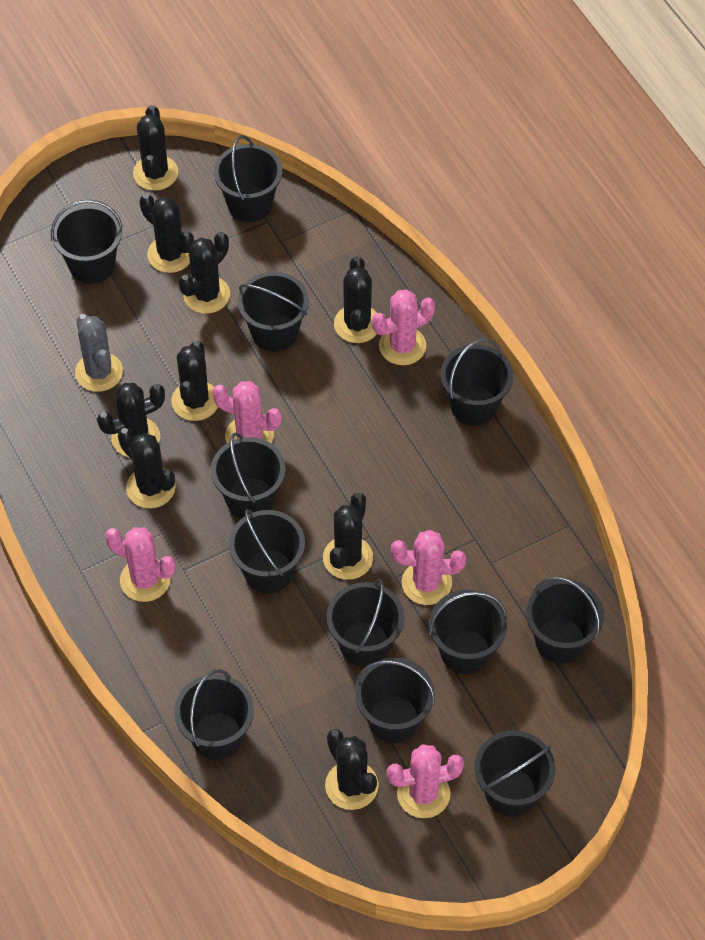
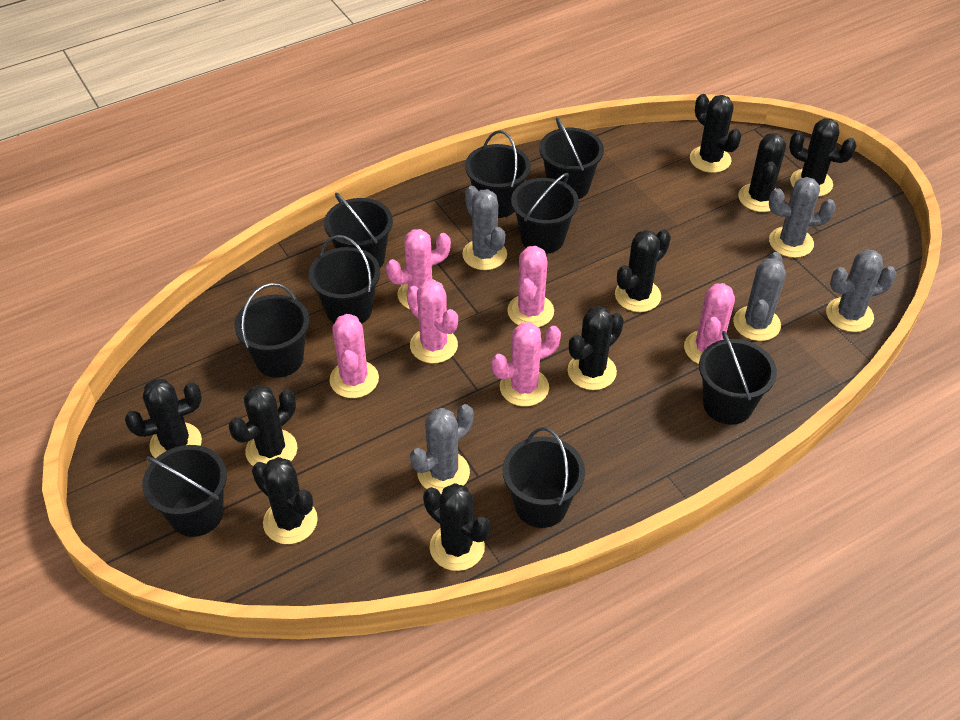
black bucket: [51,200,123,284] [174,669,254,760] [211,433,286,518] [214,135,282,222] [229,509,305,593] [238,272,309,352] [327,579,404,667] [355,658,435,743] [429,590,507,674] [441,339,513,426] [475,730,555,817] [526,577,604,664] = 12 -> [142,445,227,537] [234,283,309,378] [309,235,380,324] [324,193,393,268] [465,130,531,218] [502,427,585,528] [511,173,579,254] [539,117,604,199] [699,331,777,425] = 9
grey cactus: [75,314,123,392] = 1 -> [410,404,474,494] [462,186,507,270] [733,252,786,341] [769,177,836,258] [826,249,896,332] = 5
pink cactus: [105,527,176,602] [212,381,282,444] [372,290,435,365] [387,744,464,818] [391,530,466,605] = 5 -> [329,314,379,398] [386,229,451,309] [407,280,458,363] [491,322,561,407] [507,246,554,327] [684,283,735,364] = 6

